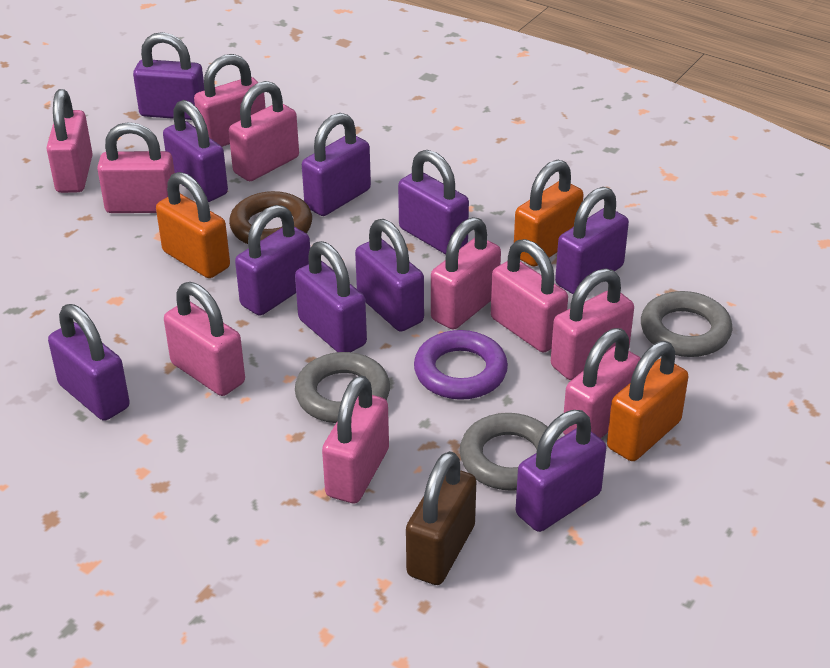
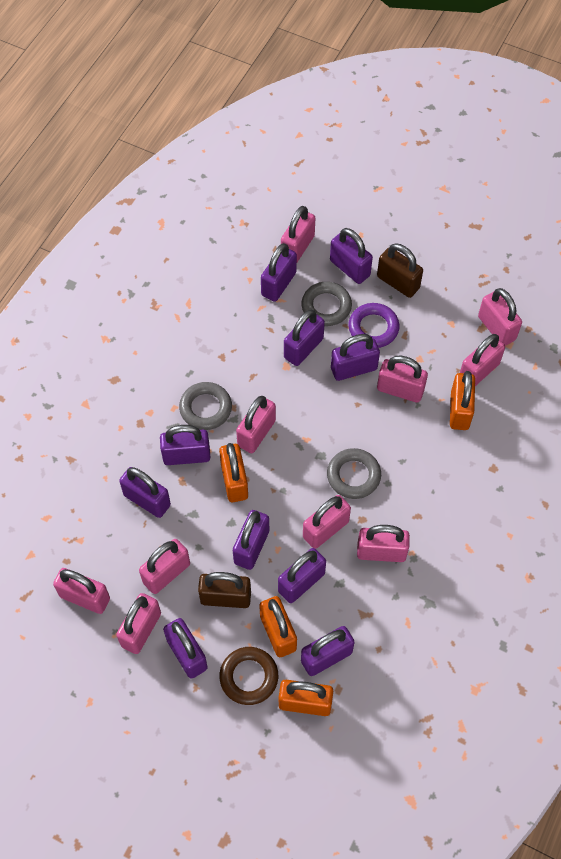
brown padlock: [406,451,476,585] = 1 -> [198,572,251,608] [377,243,423,298] = 2
orange padlock: [156,172,230,278] [514,160,584,267] [607,341,688,461] = 3 -> [219,443,248,502] [259,596,297,657] [279,680,333,716] [450,371,475,430] = 4

